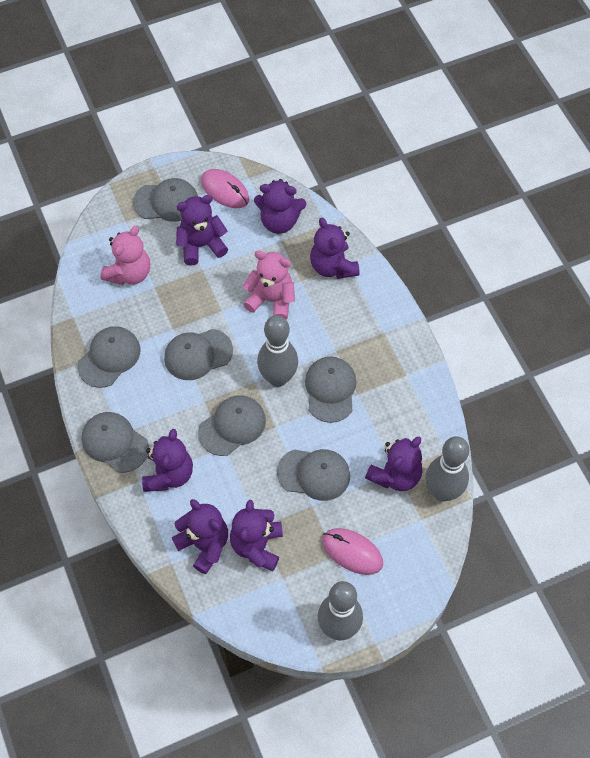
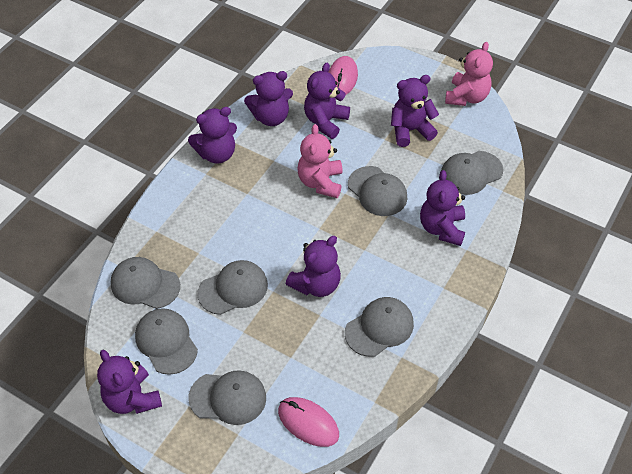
grey bowling pin: [257,315,298,387] [318,581,363,640] [426,436,469,502] = 3 -> none = 0

